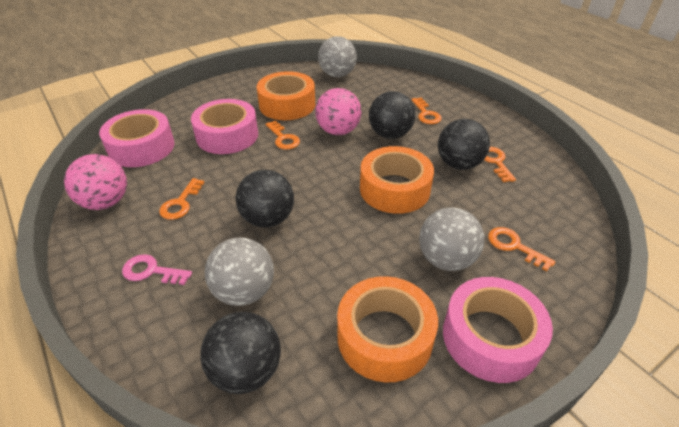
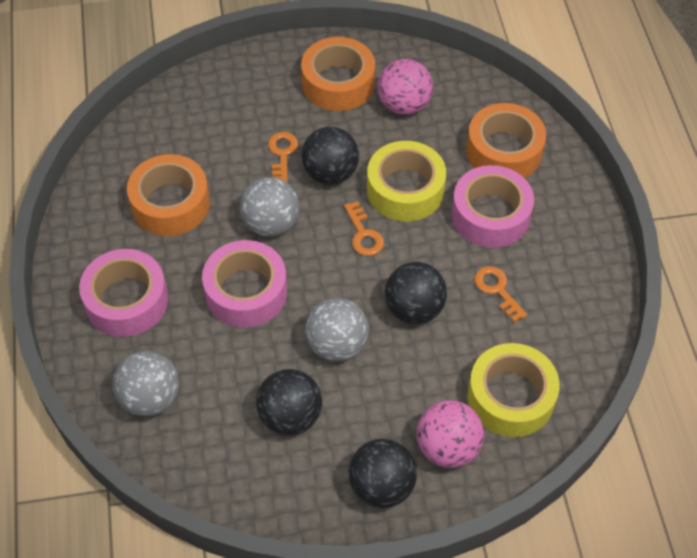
orange key: [159,178,205,220] [265,121,300,150] [412,97,442,124] [484,147,516,182] [488,227,555,271] = 5 -> [268,132,298,183] [344,201,384,256] [475,266,527,322] = 3
pink key: [122,254,192,285] = 1 -> none = 0
yellow tape: none = 0 -> [367,141,446,222] [468,343,560,437] = 2

